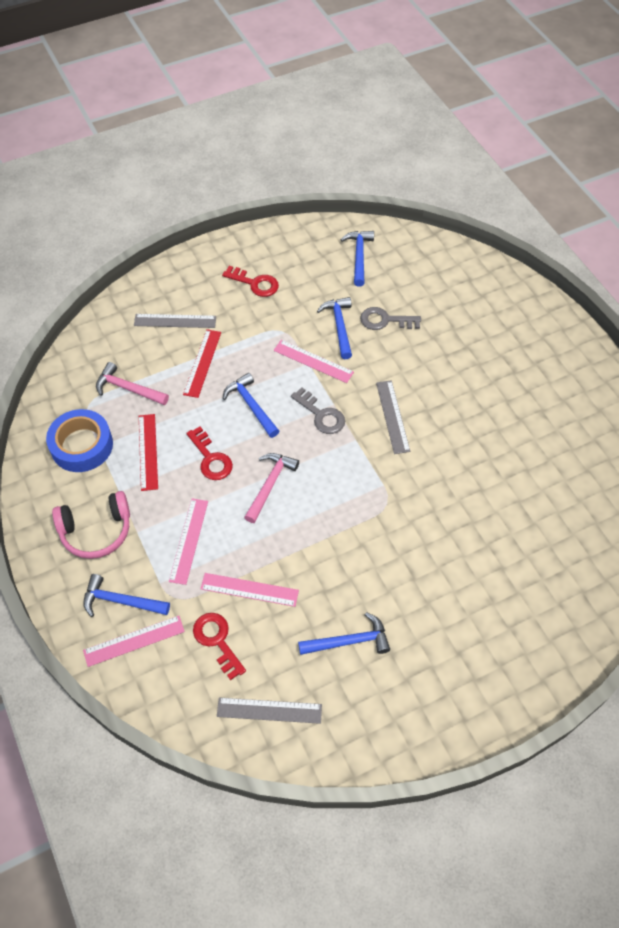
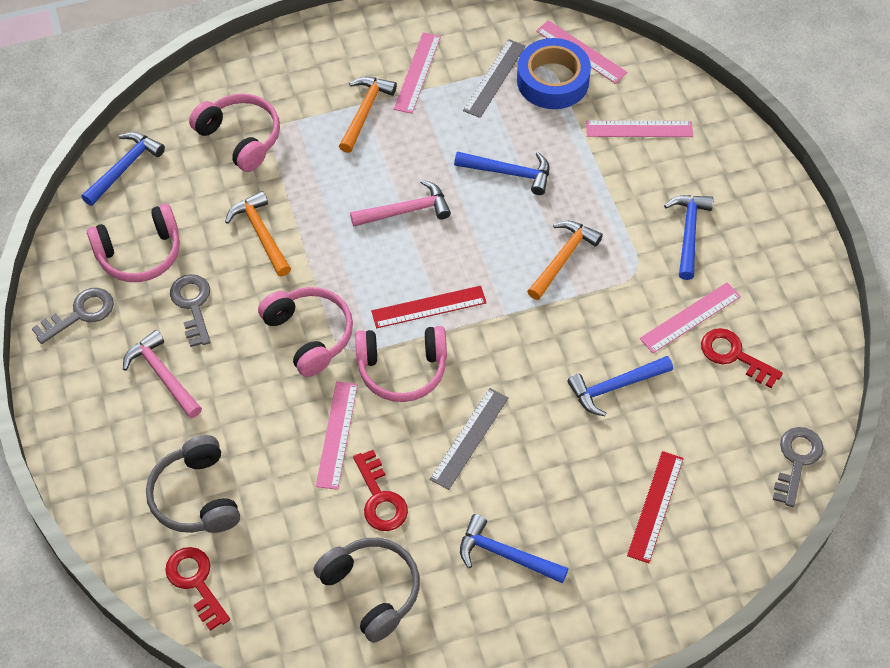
grey headphones: none = 0 -> [146,435,240,533] [314,538,420,643] = 2
grey key: [291,387,345,434] [360,307,421,330] = 2 -> [32,288,114,344] [170,274,211,347] [773,427,823,507] = 3
grey ruler: [134,314,216,328] [217,698,322,724] [376,380,410,454] = 3 -> [430,388,509,490] [463,39,526,118] = 2
orange hammer: none = 0 -> [225,191,291,276] [339,77,397,153] [527,221,603,300] = 3
pink headphones: [52,491,130,559] = 1 -> [87,204,180,282] [189,93,280,172] [258,287,353,377] [355,326,447,402] = 4
pink ruler: [83,616,185,667] [169,498,208,585] [200,573,299,607] [274,340,354,383] = 4 -> [316,381,358,490] [394,32,441,114] [536,20,628,84] [586,121,693,137] [640,282,741,353] = 5

